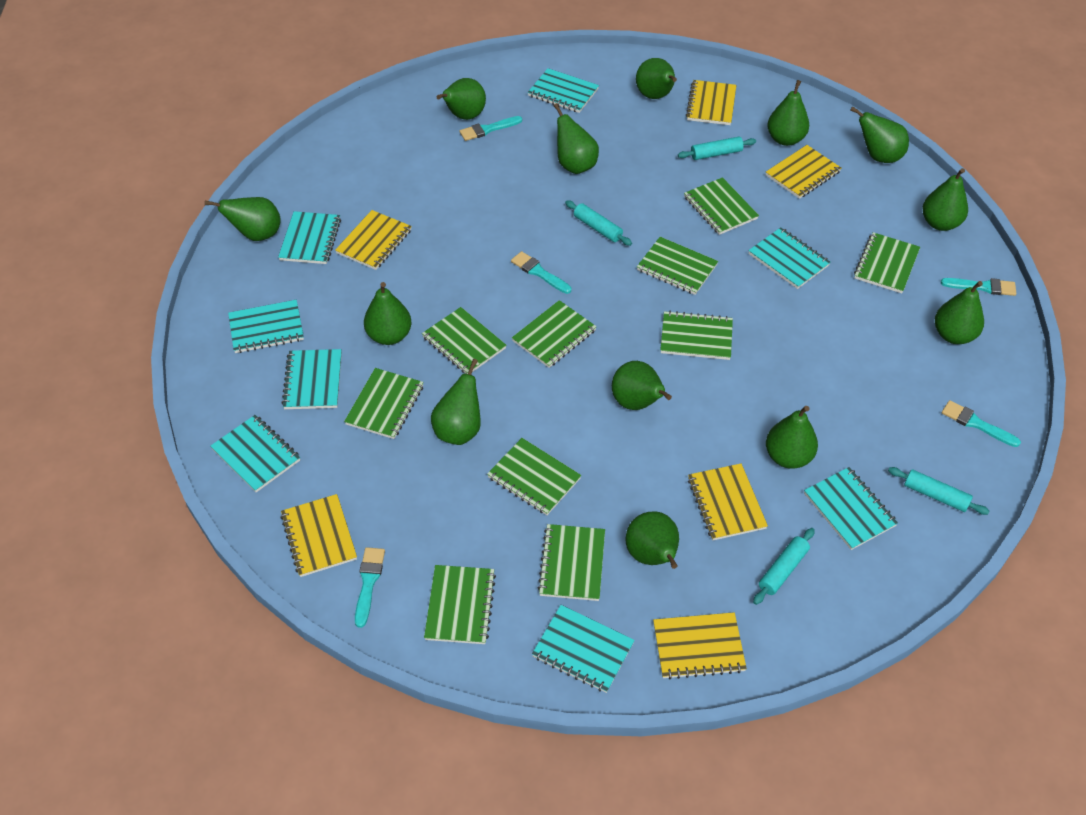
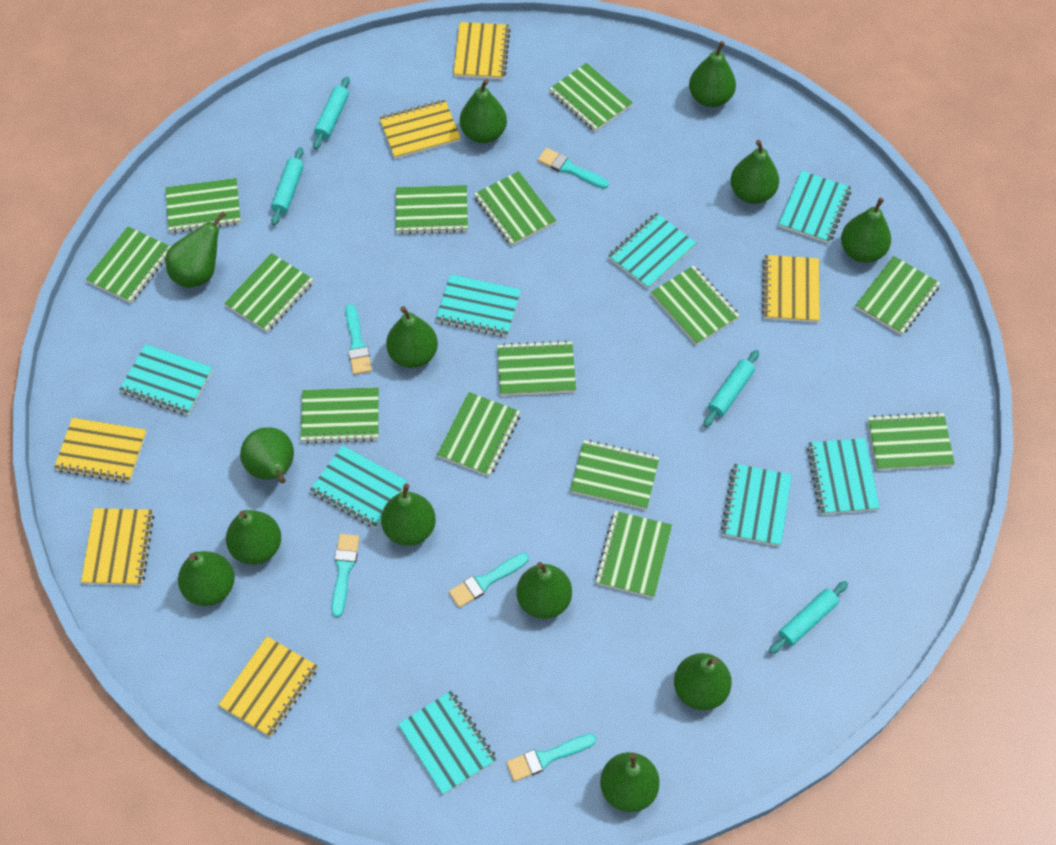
green notebook: [344,368,424,439] [422,307,506,374] [424,565,496,644] [487,438,581,515] [512,300,597,368] [538,524,605,601] [637,237,718,295] [660,311,733,360] [684,177,759,235] [854,232,920,293] = 10 -> [86,226,171,303] [166,178,241,233] [224,253,313,332] [301,387,379,443] [396,185,468,234] [437,392,521,476] [474,171,557,246] [497,340,576,396] [549,63,633,132] [570,440,660,510] [595,511,672,598] [651,265,740,345] [855,256,940,335] [868,412,955,470] = 14

